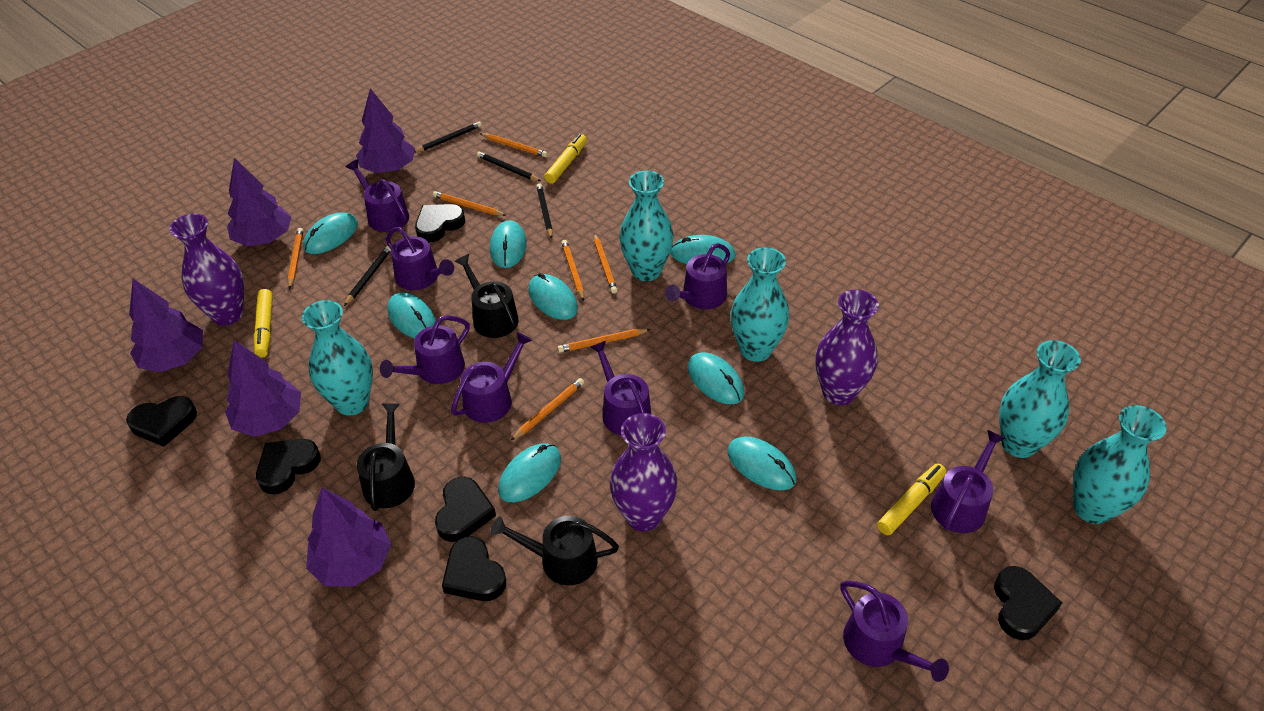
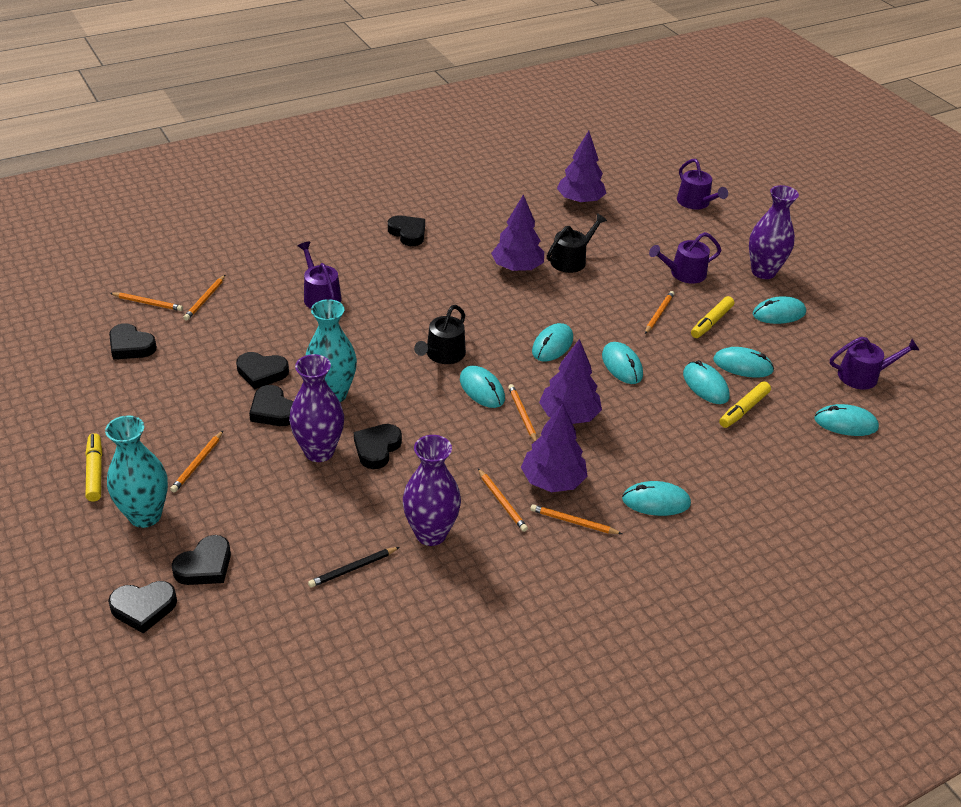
black heart: [126,396,197,447] [256,439,321,494] [415,204,465,242] [435,477,496,542] [442,536,506,601] [994,566,1062,640] = 6 -> [108,581,177,634] [109,323,157,359] [172,535,231,585] [236,352,289,389] [249,385,293,426] [354,424,402,469] [388,215,425,246] = 7
black pencil: [344,246,391,306] [414,121,482,152] [477,151,541,181] [536,183,553,239] = 4 -> [308,547,400,588] = 1
black watering can: [357,403,415,511] [455,254,519,338] [490,516,619,585] = 3 -> [414,305,466,364] [547,213,607,273] = 2
purple tree: [129,279,203,372] [225,340,301,437] [227,158,292,246] [306,487,391,586] [356,88,415,173] = 5 -> [491,194,544,272] [521,404,588,492] [539,339,602,424] [557,131,606,204] = 4
purple watering can: [346,159,409,232] [380,315,470,384] [386,227,454,290] [451,332,532,423] [590,341,651,436] [665,243,730,309] [840,581,949,682] [931,430,1006,533] = 8 -> [298,242,342,309] [649,232,721,284] [677,159,728,209] [830,337,920,390] = 4
turquoise vase: [302,300,373,415] [619,171,674,281] [731,247,789,362] [999,340,1081,458] [1073,405,1167,524] = 5 -> [105,415,168,528] [306,299,357,402] = 2

